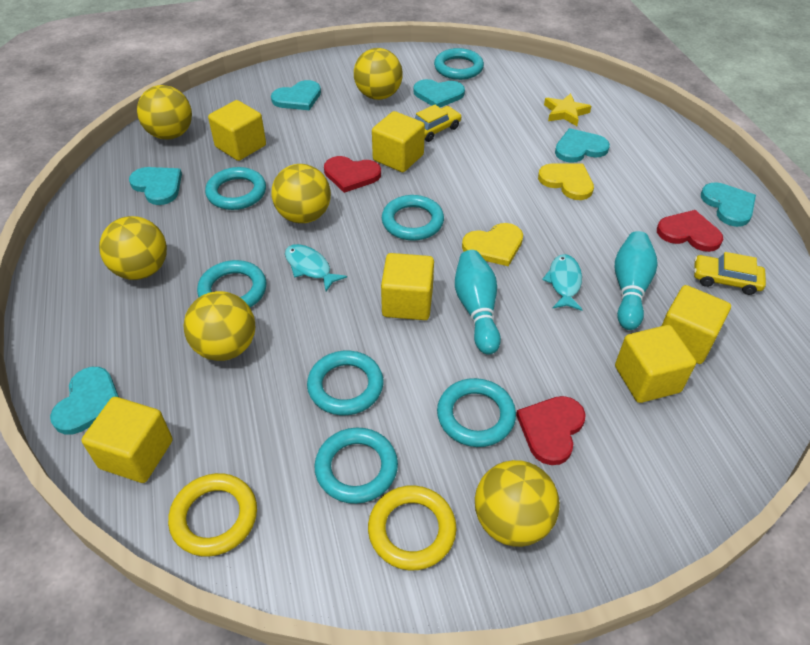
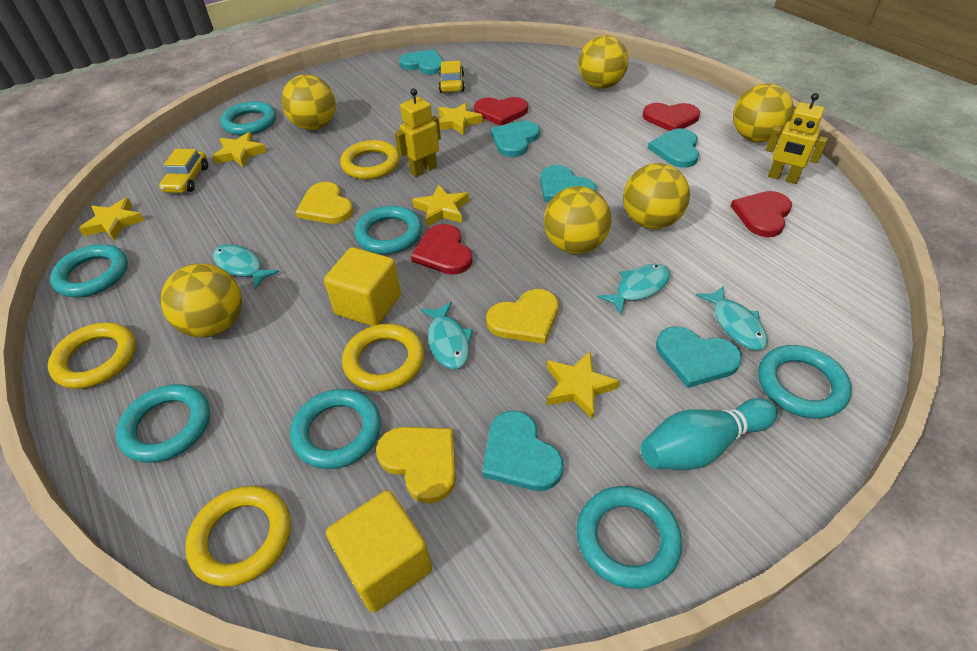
red heart: [324,156,381,193] [516,396,586,465] [657,210,723,252] = 3 -> [411,224,472,275] [474,97,528,126] [643,103,700,131] [731,191,792,237] = 4
turquoise bowling pin: [455,250,501,355] [615,231,658,330] = 2 -> [641,398,777,470] = 1
turquoise fish: [285,244,347,291] [542,254,583,311] = 2 -> [213,244,279,289] [420,302,473,369] [598,264,670,315] [696,286,768,350] = 4
yellow cube: [82,397,173,483] [208,100,266,161] [372,111,425,172] [381,253,434,320] [615,325,696,403] [662,285,731,364] = 6 -> [324,247,401,326] [326,490,432,612] = 2
yellow heart: [462,223,523,266] [538,163,594,200] = 2 -> [295,182,353,224] [376,427,456,504] [486,289,558,344] = 3
yellow ring: [168,473,257,556] [368,485,457,570] = 2 -> [48,322,136,389] [185,486,291,587] [340,140,400,180] [342,324,424,392] = 4
yellow robot: none = 0 -> [395,88,441,177] [766,93,828,184] = 2
yellow star: [544,93,591,126] = 1 -> [79,197,144,241] [212,132,267,168] [412,185,469,226] [438,103,483,136] [547,351,620,419] = 5

